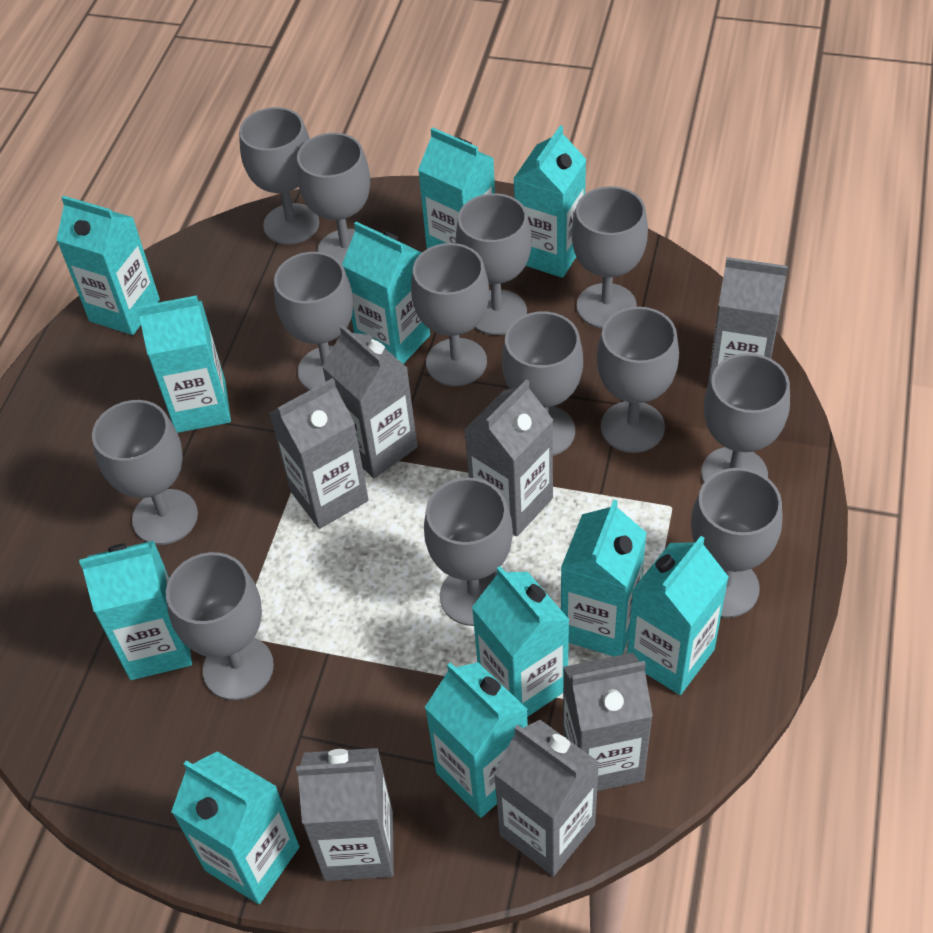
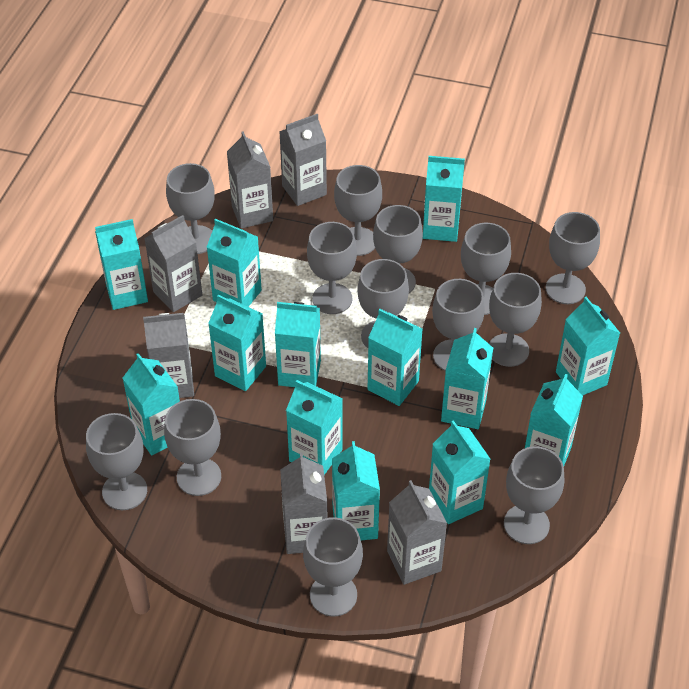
grey carton: [269,378,369,529] [296,748,394,881] [322,325,417,478] [464,380,553,536] [494,720,600,876] [563,653,653,791] [708,257,788,384] = 7 -> [143,313,194,398] [144,215,202,312] [227,131,273,229] [279,114,327,206] [280,453,328,554] [387,480,447,585] = 6
turquoise carton: [56,196,160,335] [79,541,192,680] [137,296,231,433] [171,751,300,904] [342,222,430,364] [418,127,495,249] [424,662,528,818] [472,566,569,717] [513,125,586,278] [561,500,647,657] [627,536,729,695] = 11 -> [95,219,148,310] [123,353,180,455] [207,219,262,307] [208,295,266,391] [275,302,321,387] [286,380,343,475] [332,441,380,540] [368,309,422,406] [423,156,465,242] [429,420,490,524] [441,328,493,429] [525,374,583,466] [556,297,620,395] = 13

